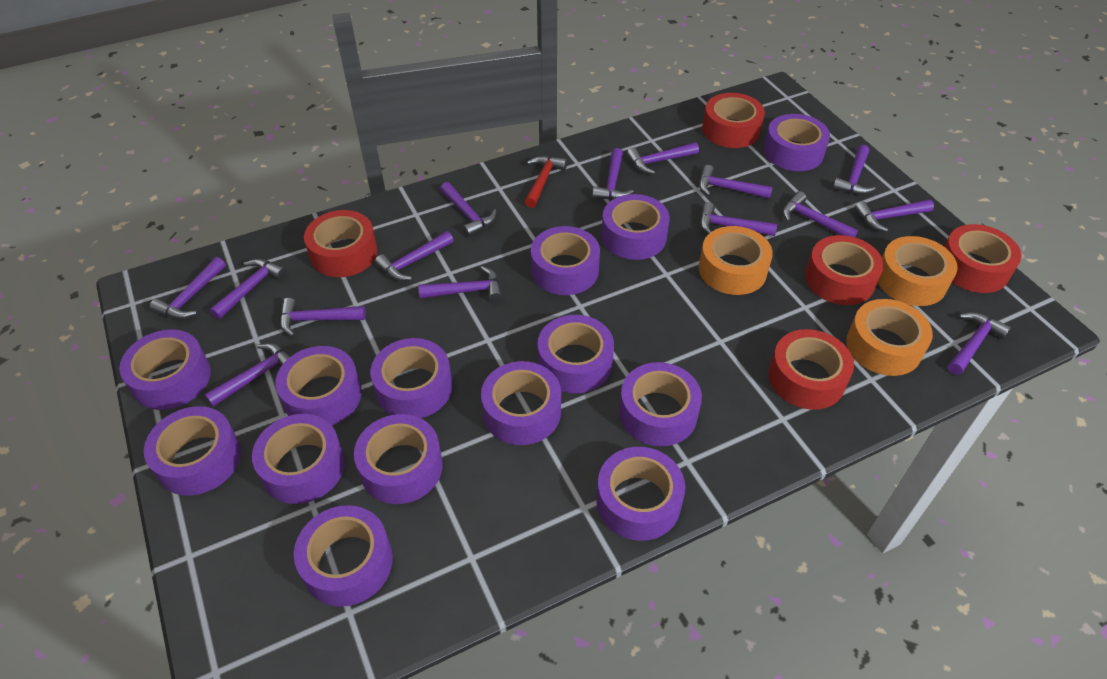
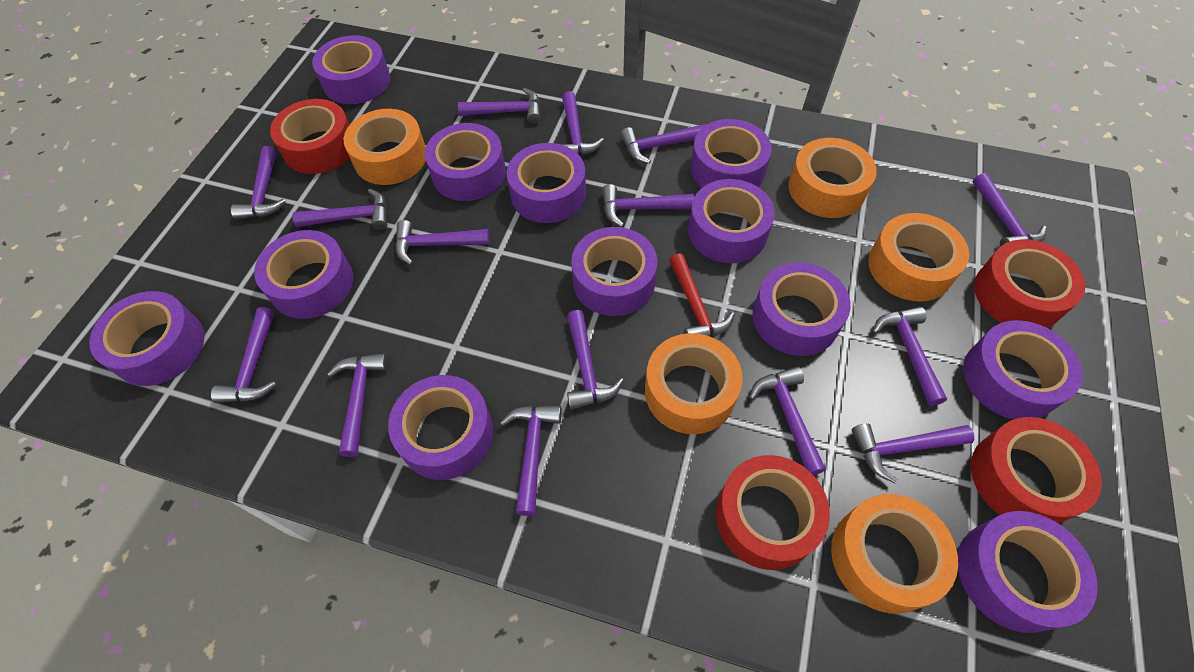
orange tape: [699,226,773,295] [846,299,933,376] [878,236,958,306] = 3 -> [344,109,426,185] [645,333,743,434] [788,138,877,218] [831,494,958,614] [868,213,969,302] = 5
purple tape: [119,330,211,410] [144,406,241,496] [252,414,345,504] [276,346,362,425] [294,505,393,607] [354,414,443,504] [371,338,452,418] [481,361,561,445] [531,226,600,295] [538,315,614,393] [596,447,685,541] [601,194,670,260] [619,362,702,446] [764,114,830,171] = 14 -> [90,291,205,386] [254,230,353,319] [312,35,390,104] [388,375,493,480] [425,123,506,201] [507,143,586,223] [571,227,657,316] [688,179,775,263] [691,119,772,188] [752,262,851,356] [958,511,1098,633] [963,320,1083,420] = 12
red tape: [304,210,378,277] [702,93,765,148] [768,329,854,410] [805,235,884,305] [944,224,1022,293] = 5 -> [270,99,350,174] [716,455,830,570] [971,417,1102,524] [974,239,1085,328] = 4

